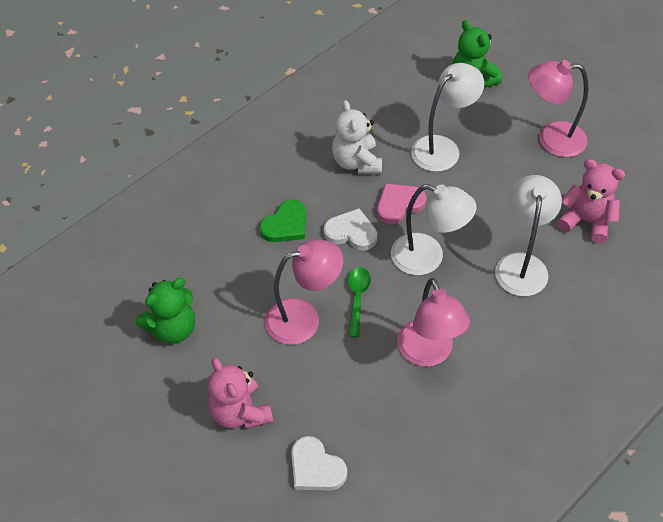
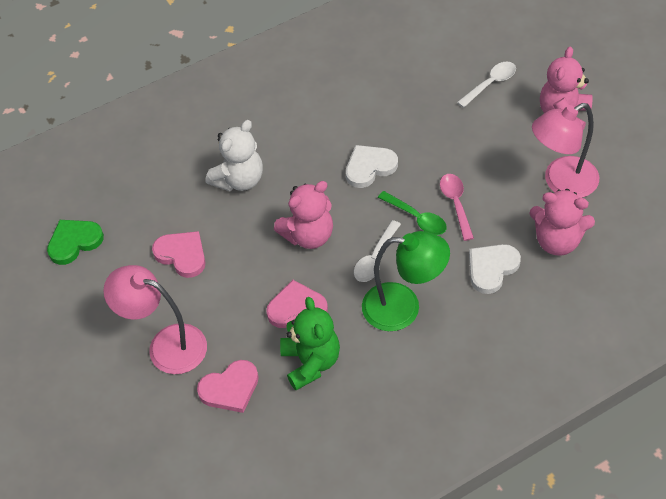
green lamp: none = 0 -> [362,231,450,331] = 1
green teddy bear: [136,278,195,343] [452,20,502,88] = 2 -> [280,297,340,390] = 1
pink heart: [377,184,426,224] = 1 -> [152,231,206,278] [197,360,259,413] [266,280,328,328] = 3
pink lamp: [265,239,343,345] [397,278,470,367] [528,60,588,157] = 3 -> [103,265,207,374] [532,103,599,198] = 2
pink spoon: none = 0 -> [440,174,474,241] = 1
pink teddy bear: [208,358,273,429] [557,159,625,244] = 2 -> [274,181,333,249] [529,189,595,256] [540,47,593,130] = 3
white lamp: [391,184,476,275] [411,63,484,172] [495,175,562,296] = 3 -> none = 0
white spoon: none = 0 -> [354,220,401,282] [457,62,516,108] = 2

